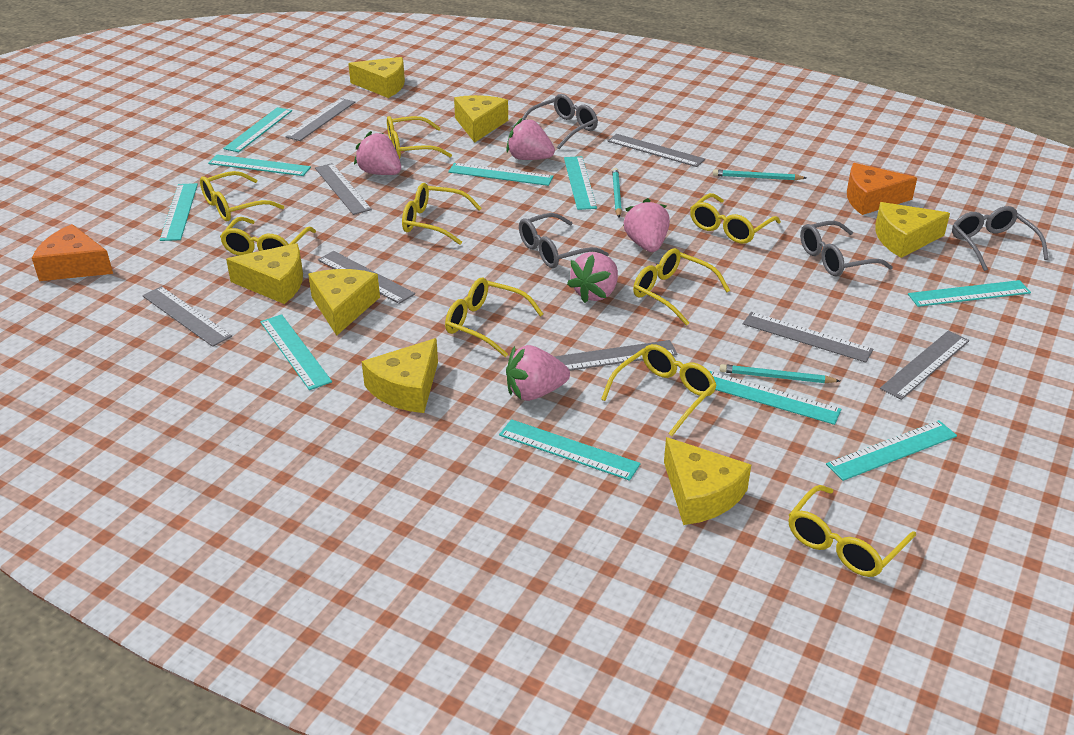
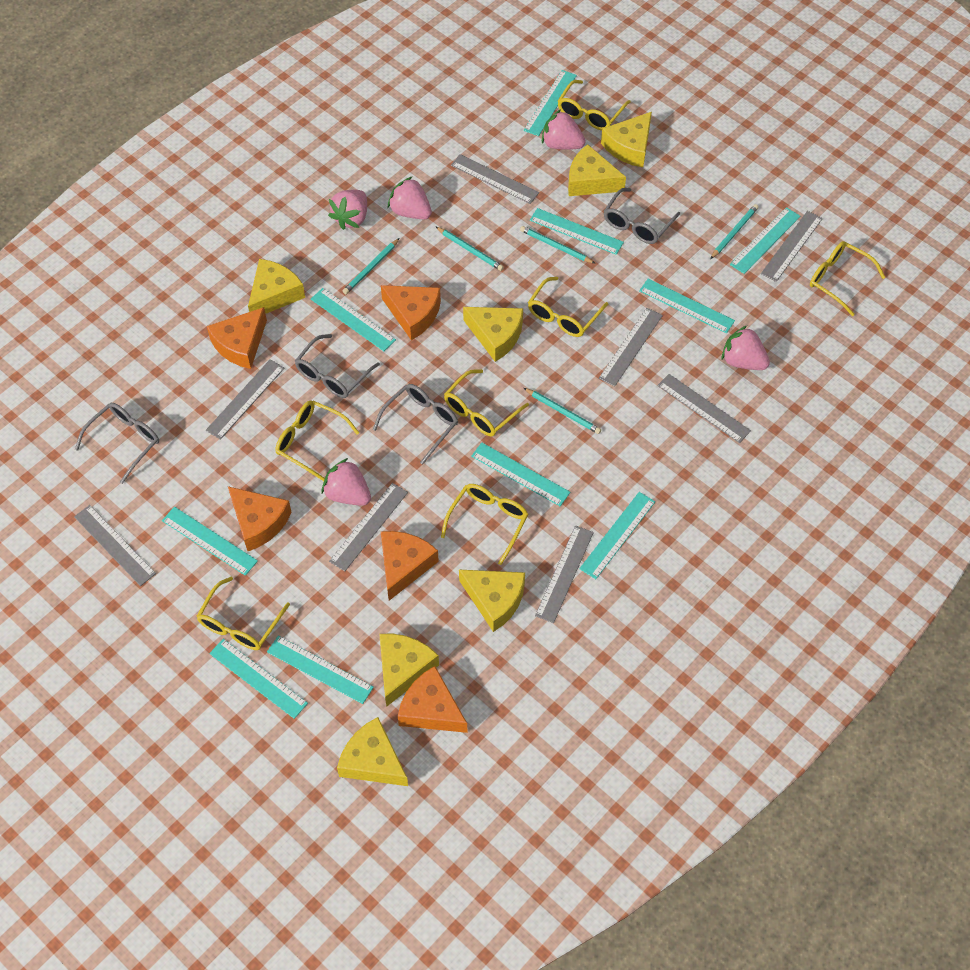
orange cheese: [32,224,113,281] [847,163,917,215] = 2 -> [207,307,267,369] [228,486,292,551] [381,285,441,340] [381,531,439,601] [398,666,467,733] = 5
turquoise pencil: [612,168,622,217] [713,169,806,180] [720,364,840,383] = 3 -> [343,238,400,294] [435,226,504,271] [520,226,596,264] [524,388,601,434] [710,204,759,259] = 5
yellow glasses: [200,171,284,221] [220,217,316,256] [387,116,452,159] [402,183,482,245] [445,278,543,357] [601,344,717,436] [633,248,730,325] [690,193,781,244] [789,485,916,577] = 9 -> [196,577,290,650] [275,400,359,481] [441,484,528,565] [444,369,529,436] [528,277,608,337] [558,80,631,130] [810,241,885,316] = 7

